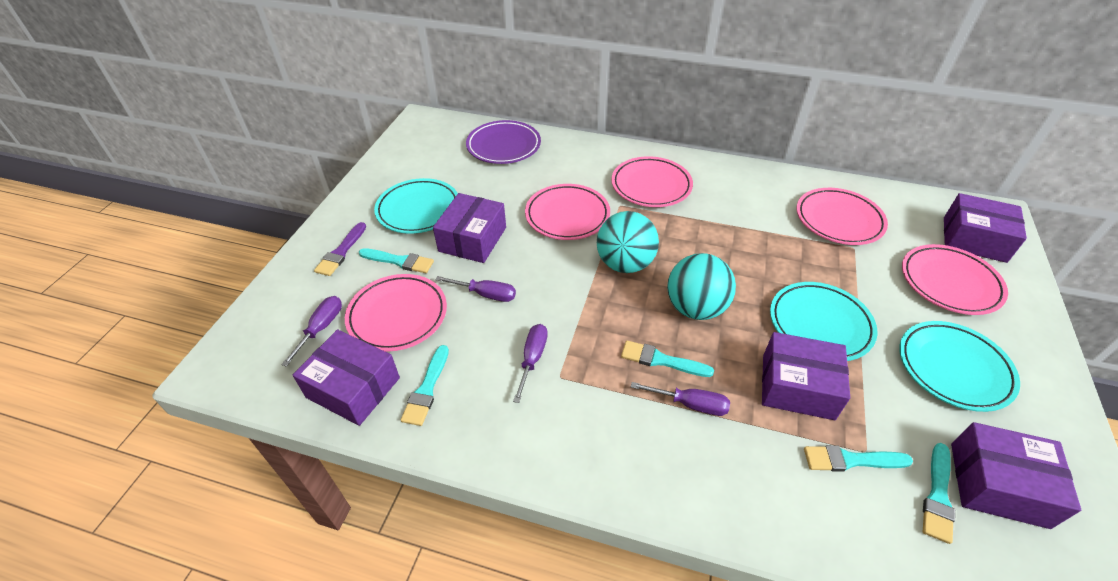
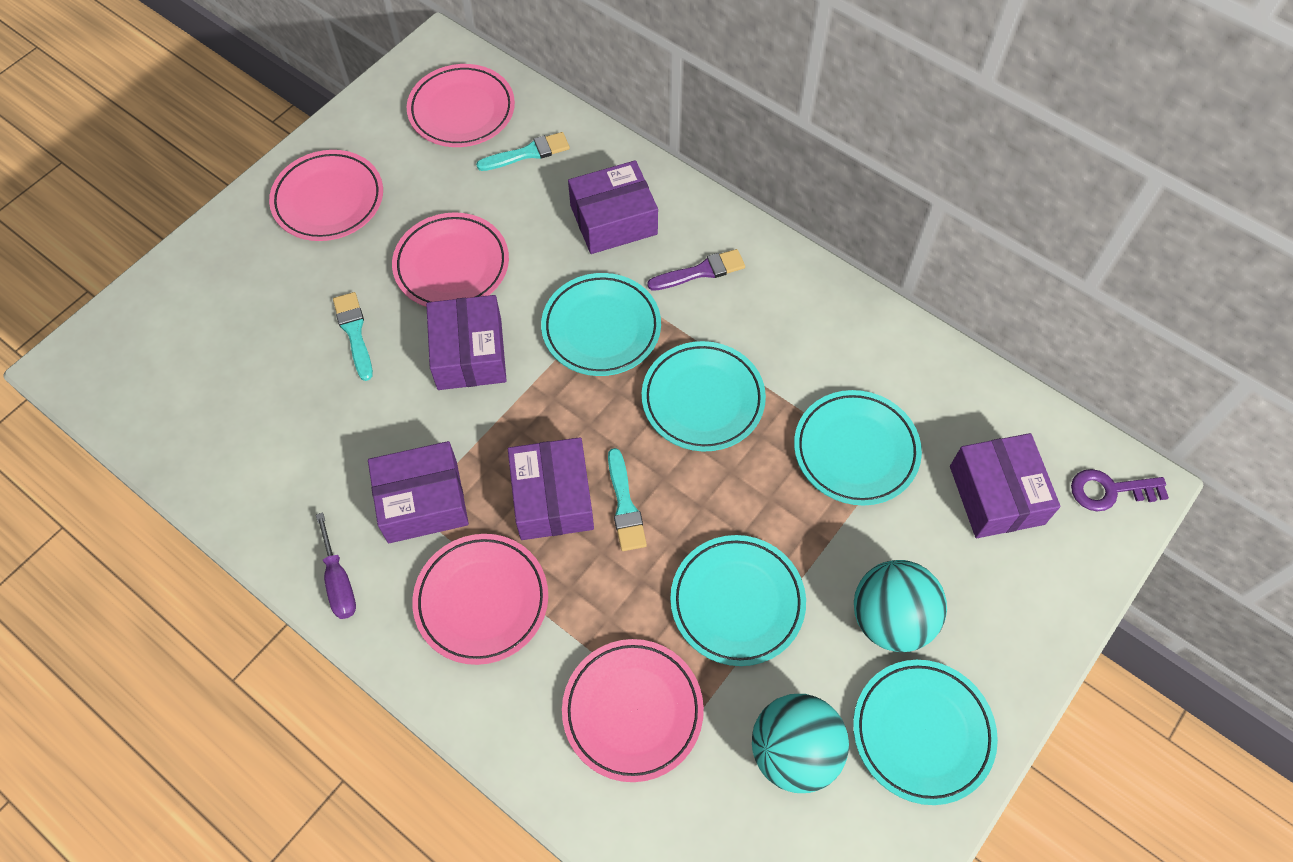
purple key: none = 0 -> [1071,469,1169,511] = 1
purple plate: [466,120,541,164] = 1 -> none = 0
purple screwdriver: [281,296,342,367] [435,276,516,302] [513,324,548,403] [631,382,730,416] = 4 -> [316,512,356,619] = 1
turquoise brush: [359,248,434,273] [401,345,449,426] [621,340,714,377] [804,445,913,472] [923,443,955,544] = 5 -> [333,292,373,381] [476,132,570,171] [608,448,647,551] = 3
turquoise plate: [374,178,458,234] [770,282,878,361] [899,321,1020,412] = 3 -> [541,273,661,376] [642,341,766,451] [670,535,806,666] [794,390,922,506] [853,660,998,805] = 5

